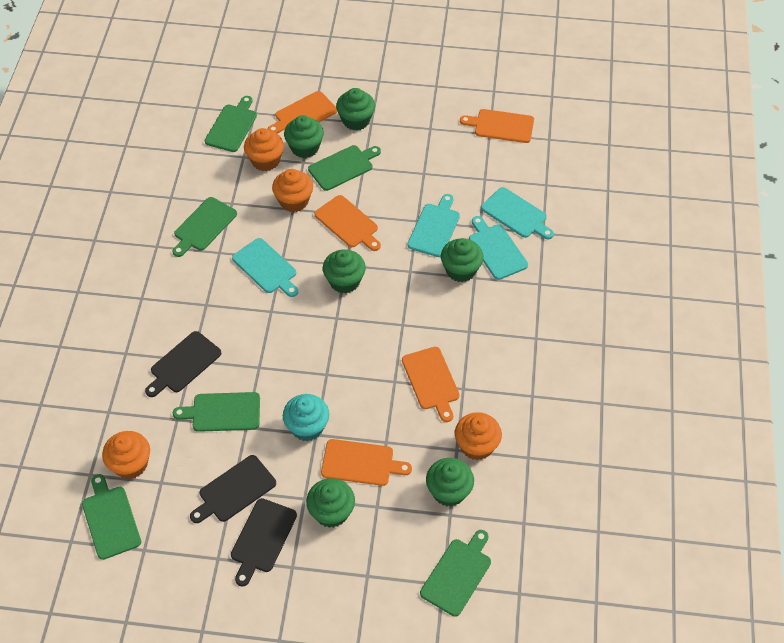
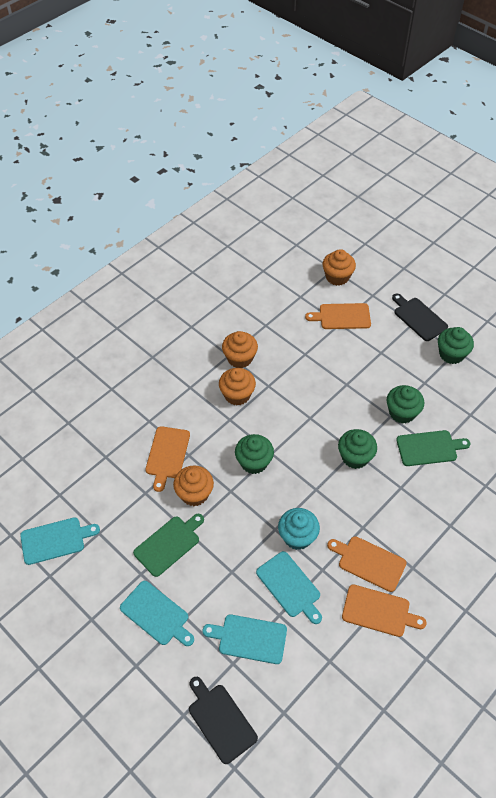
black cutting board: [145,331,222,397] [190,455,276,523] [231,498,297,587] = 3 -> [189,677,258,764] [392,294,448,341] = 2
green cupcake: [284,115,324,158] [306,478,355,528] [323,250,366,294] [336,88,375,131] [426,458,474,507] [441,238,483,282] = 6 -> [235,434,274,474] [338,429,377,469] [387,385,424,424] [438,327,474,364] = 4
green cutting board: [82,474,141,560] [172,197,237,257] [173,392,260,432] [205,96,257,152] [308,145,381,191] [420,530,491,617] = 6 -> [133,514,204,577] [396,430,471,466] = 2
orange cutting board: [267,91,337,134] [314,195,381,251] [321,439,412,486] [402,347,460,422] [460,109,534,143] = 5 -> [145,426,190,492] [305,303,371,329] [327,536,406,592] [342,584,426,637] = 4

